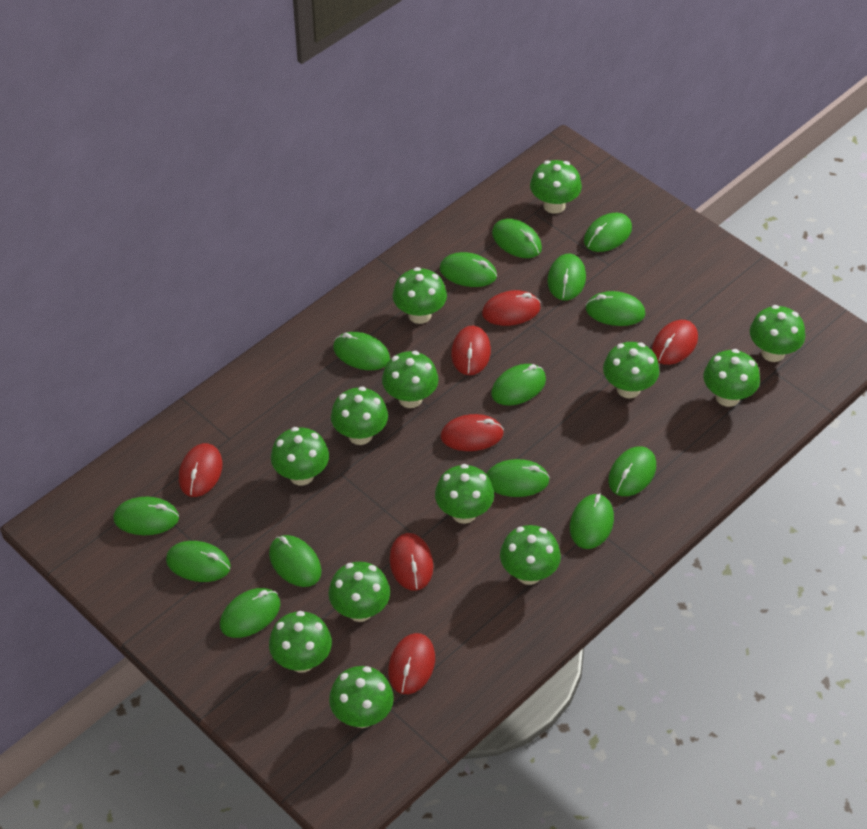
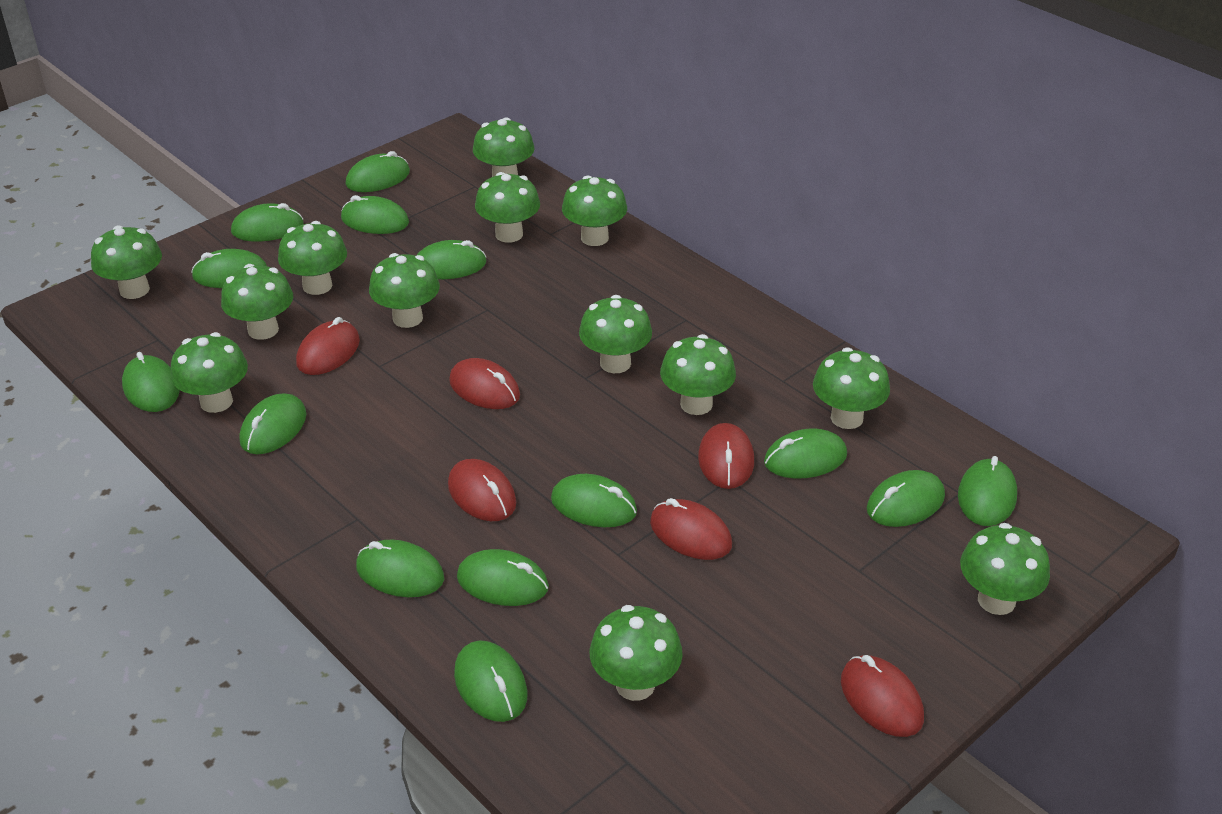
red mouse: [179,443,222,497] [388,633,435,694] [390,533,433,591] [441,414,504,451] [451,325,491,375] [482,290,541,326] [652,320,698,365] = 7 -> [296,317,360,375] [448,459,516,521] [449,358,520,409] [650,498,732,560] [698,423,754,489] [841,655,924,737] = 6

